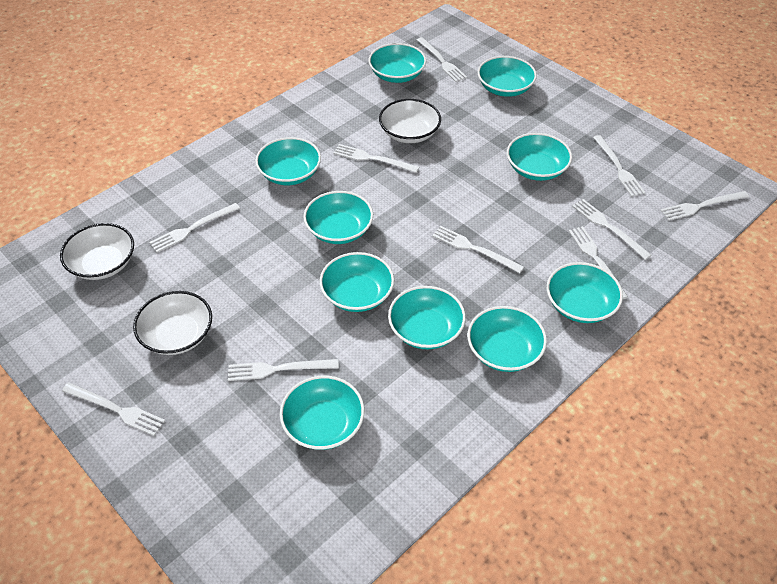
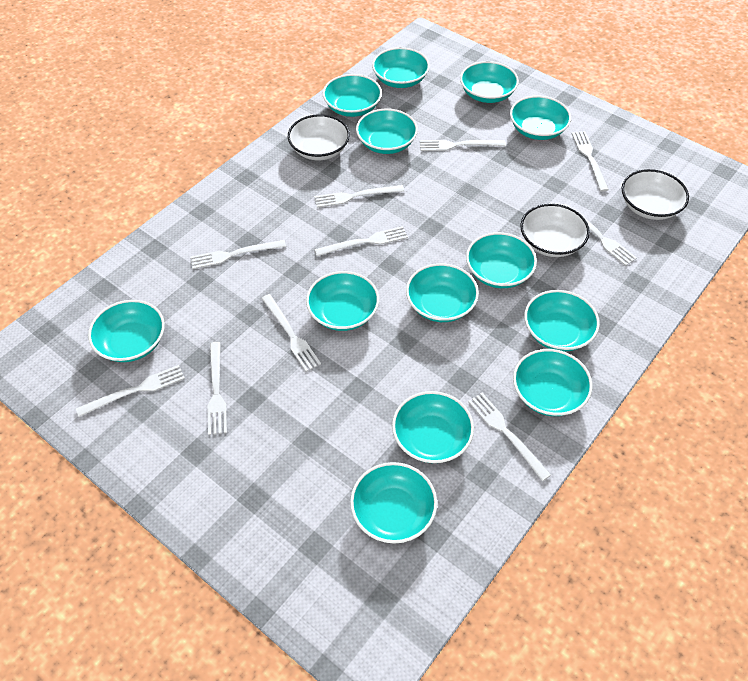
turquoise bowl: [255,137,321,185] [280,376,365,450] [304,191,373,244] [319,252,394,312] [368,43,426,83] [388,286,466,349] [467,306,547,372] [478,56,537,97] [507,133,572,181] [547,262,623,323] = 10 -> [88,300,165,362] [306,271,379,331] [323,74,382,117] [350,462,437,544] [356,108,418,154] [372,47,430,88] [392,391,474,463] [406,263,479,322] [460,61,519,103] [466,232,537,288] [510,96,571,140] [513,349,593,416] [524,290,600,351] = 13

